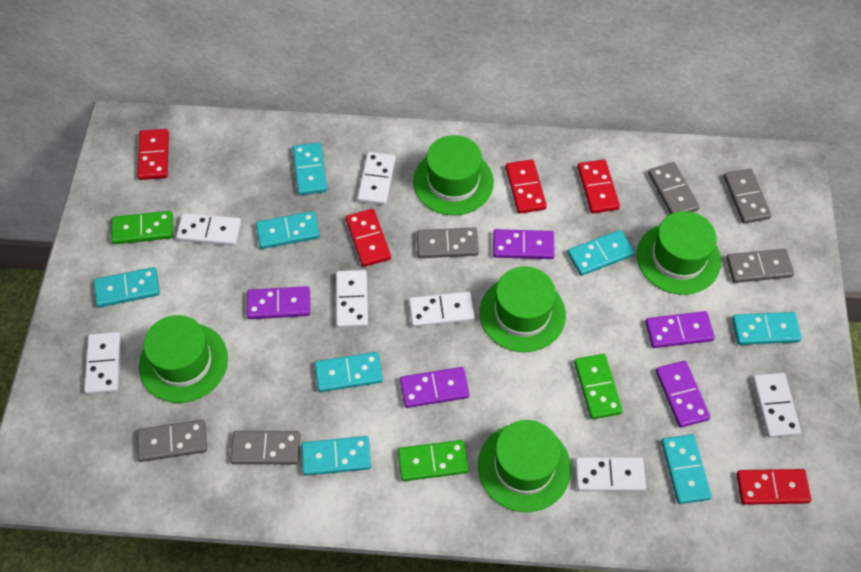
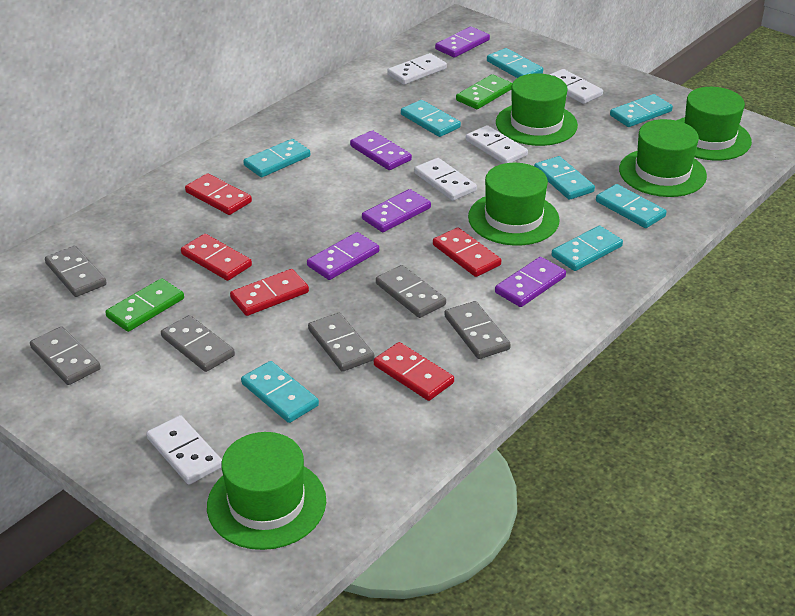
green domino: [111,211,173,244] [398,440,469,481] [574,354,623,419] = 3 -> [105,278,184,332] [456,74,512,109] = 2
white domino: [84,332,121,394] [176,213,241,246] [336,270,368,328] [357,152,396,205] [409,291,475,327] [575,457,646,492] [752,373,801,438] = 7 -> [146,415,222,484] [387,53,447,85] [414,158,477,201] [466,125,528,164] [549,69,603,104] = 5

